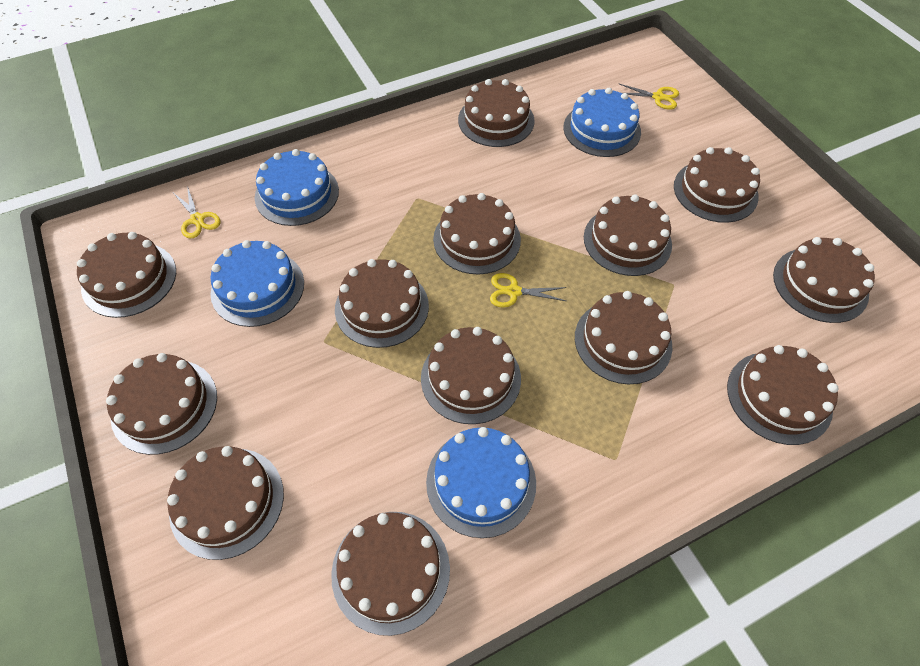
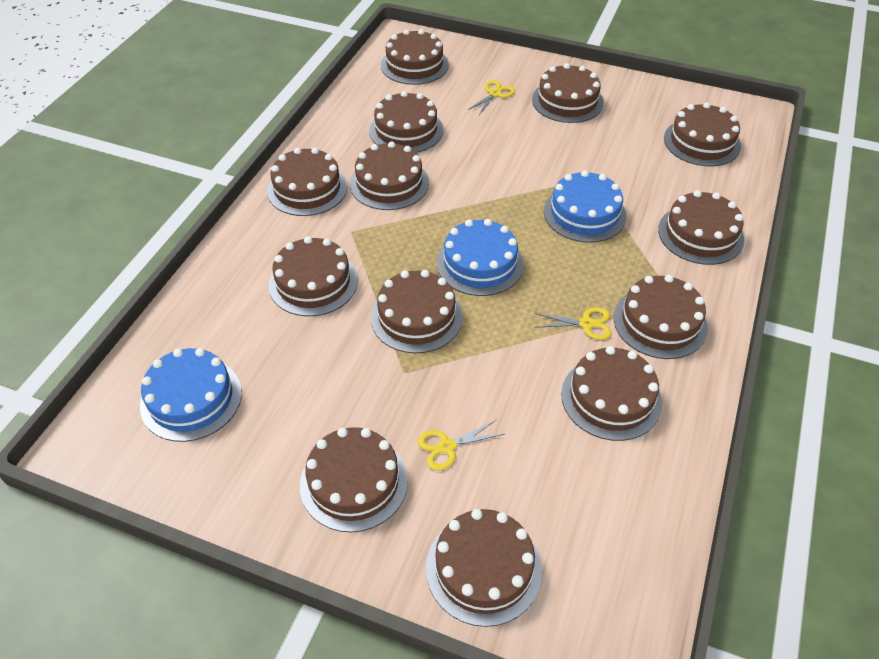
blue cake: [210,240,304,327] [255,149,339,226] [426,427,536,538] [563,88,641,157] = 4 -> [140,348,242,442] [437,219,524,296] [544,170,626,243] = 3

